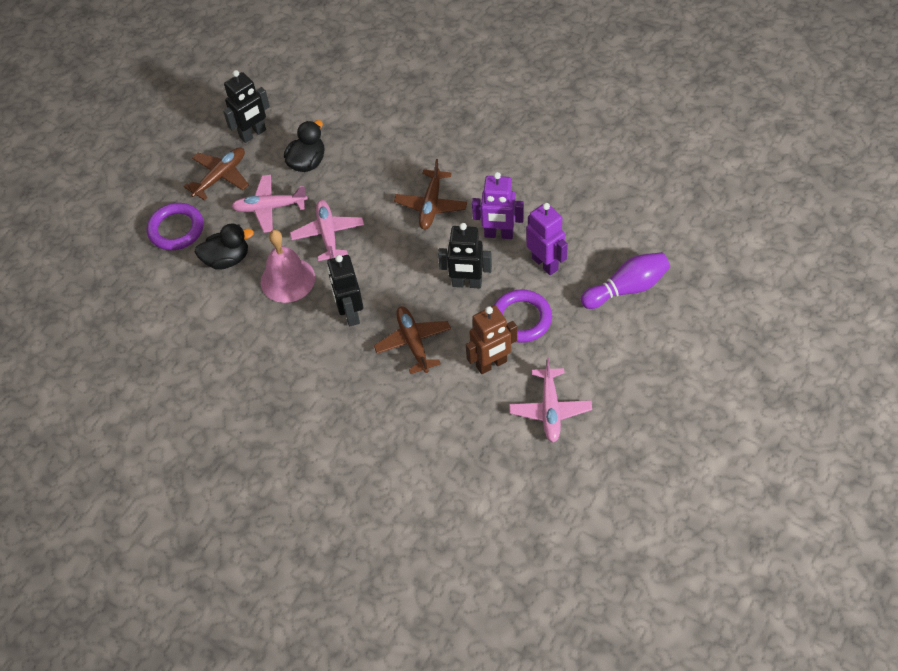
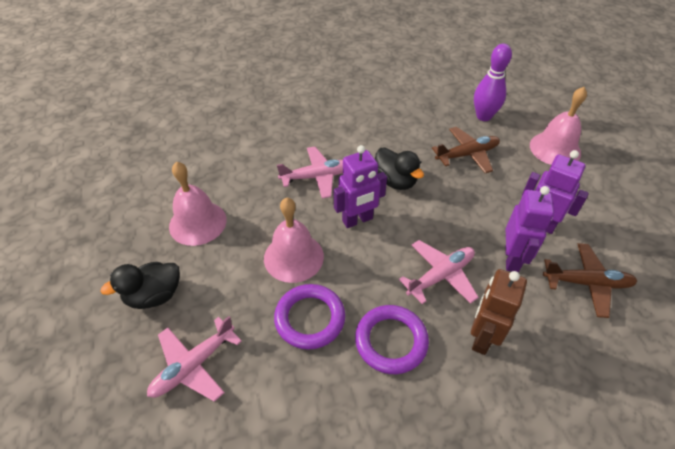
black robot: [223,70,270,143] [327,255,363,326] [438,223,492,288] = 3 -> none = 0
brown plane: [184,147,249,200] [374,306,451,374] [394,159,467,230] = 3 -> [432,127,500,173] [543,243,637,318] = 2
pink bell: [261,230,315,303] = 1 -> [169,162,227,246] [264,198,324,283] [530,87,587,165] = 3
purple robot: [472,172,524,239] [527,203,568,275] = 2 -> [334,145,387,228] [505,186,554,272] [522,150,589,234] = 3

